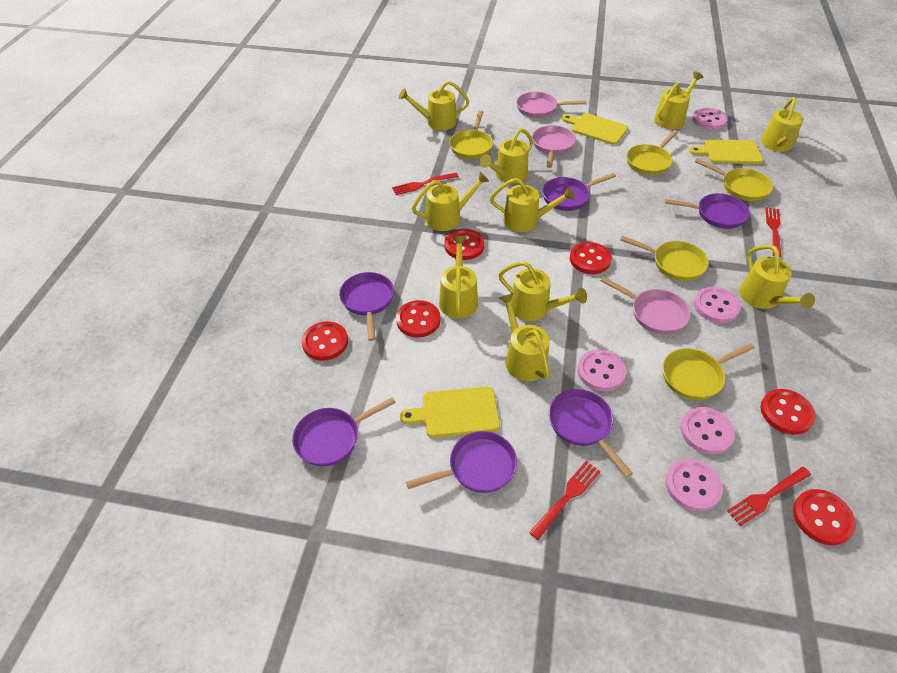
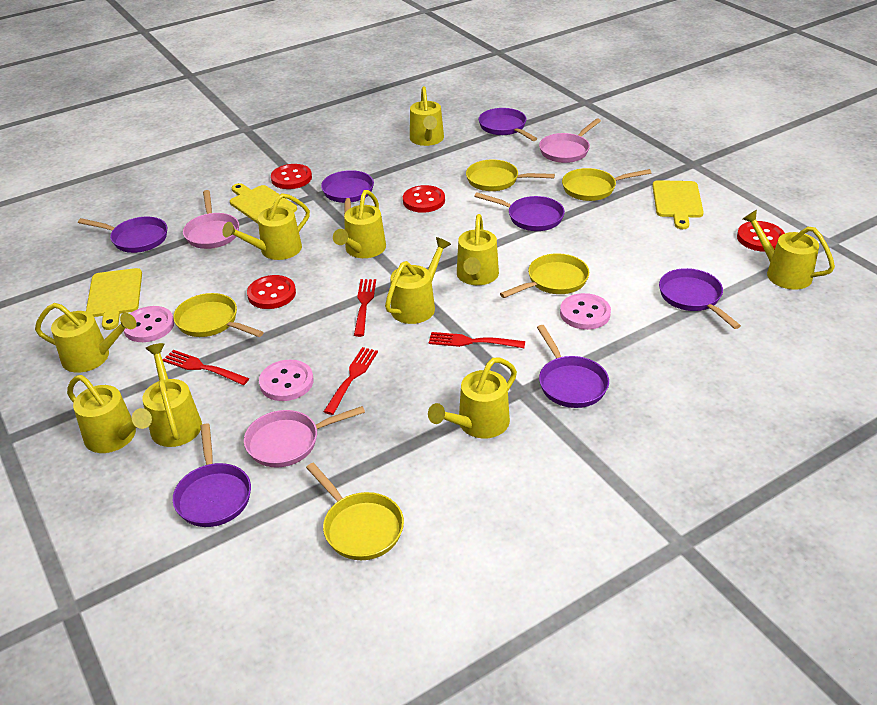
pink button: [577,349,626,391] [665,459,723,512] [680,407,735,454] [692,107,728,130] [694,287,741,323] = 5 -> [124,306,174,342] [259,360,314,401] [560,293,611,330] = 3
purple pan: [292,397,396,466] [339,272,394,341] [406,431,517,493] [542,173,616,211] [549,389,633,477] [665,193,750,229] = 6 -> [78,217,167,253] [173,423,251,527] [321,170,374,215] [474,192,565,231] [478,108,537,141] [537,325,609,408] [659,268,741,329] = 7
red button: [302,321,348,361] [396,300,441,338] [444,229,484,260] [570,242,612,274] [760,389,816,435] [793,489,856,545] = 6 -> [247,275,296,309] [271,164,312,189] [403,185,445,213] [737,221,785,252] = 4

